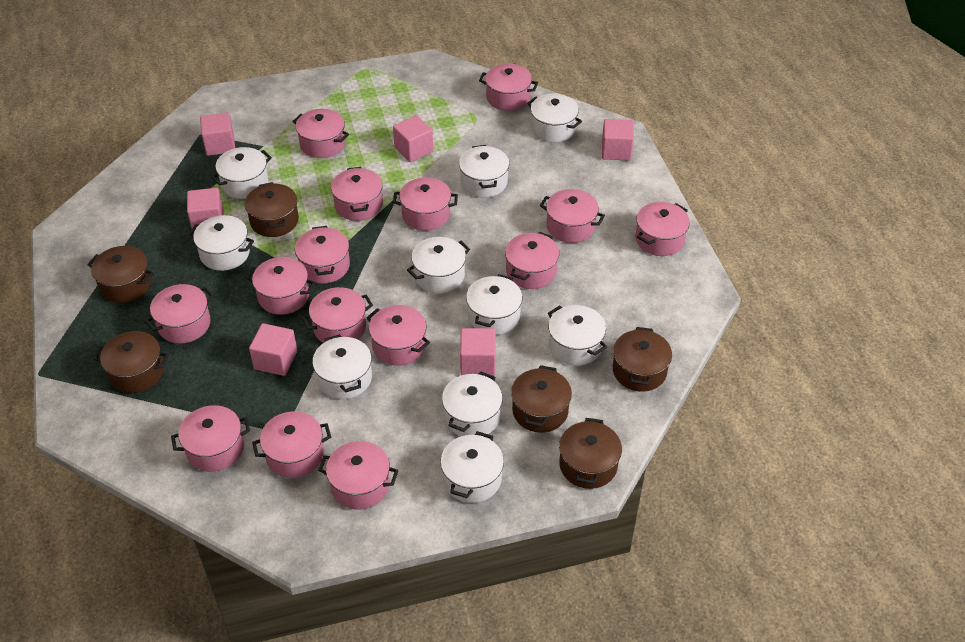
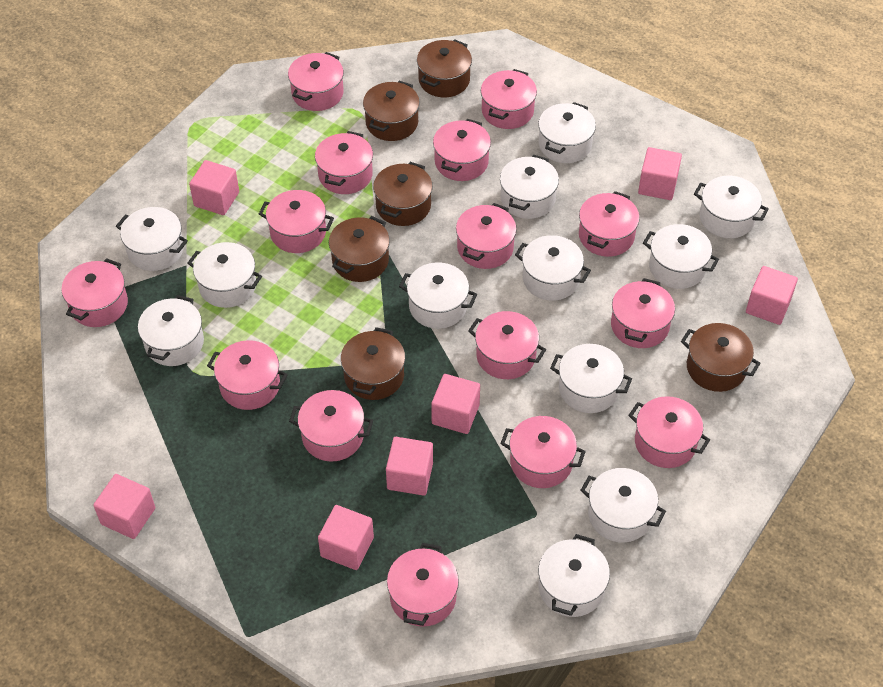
pink cube: [187,188,224,233] [200,112,235,156] [249,323,297,376] [393,115,433,162] [460,328,496,376] [602,119,634,161] = 6 -> [93,474,155,539] [189,160,239,215] [318,505,374,570] [386,437,433,496] [431,374,480,434] [638,147,682,200] [746,266,798,325] = 7
white pot: [189,215,254,271] [211,147,272,199] [312,334,372,399] [407,237,470,293] [440,431,504,503] [442,371,503,436] [459,145,509,198] [466,274,522,335] [527,94,582,142] [548,305,607,366] = 10 -> [116,207,188,271] [138,295,204,366] [188,242,262,308] [399,262,477,329] [500,155,559,219] [515,235,591,301] [538,102,596,163] [538,534,610,617] [550,344,632,413] [580,468,666,542] [643,224,719,289] [694,176,769,238] = 12

